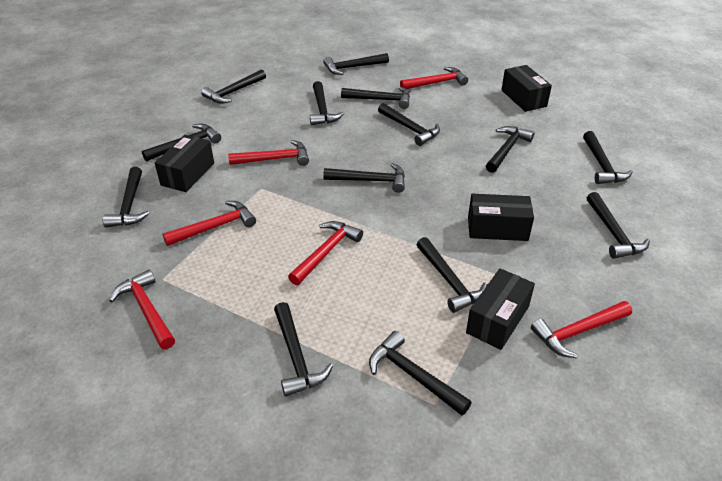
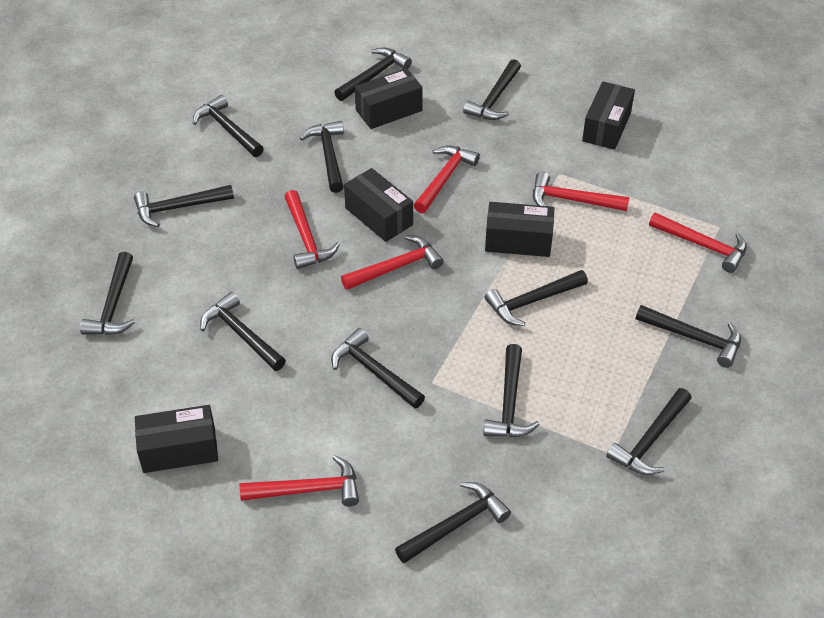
black box: [155,135,214,192] [466,268,535,350] [468,194,534,241] [501,65,552,112] = 4 -> [135,405,218,473] [344,168,413,242] [355,68,423,129] [485,202,554,257] [582,81,635,150] = 5
black hammer: [103,167,149,227] [142,124,221,162] [201,69,266,103] [274,302,333,397] [310,81,344,125] [323,53,389,75] [323,163,405,193] [341,86,410,109] [369,331,472,415] [378,103,440,146] [416,237,487,313] [486,126,534,173] [583,131,633,184] [587,192,650,259] = 14 -> [80,252,135,335] [134,185,234,227] [193,95,264,157] [200,292,286,371] [300,121,344,193] [331,328,425,409] [334,48,412,101] [395,482,511,564] [463,59,521,120] [483,344,540,437] [485,270,588,326] [606,388,692,475] [636,305,741,368] = 13

